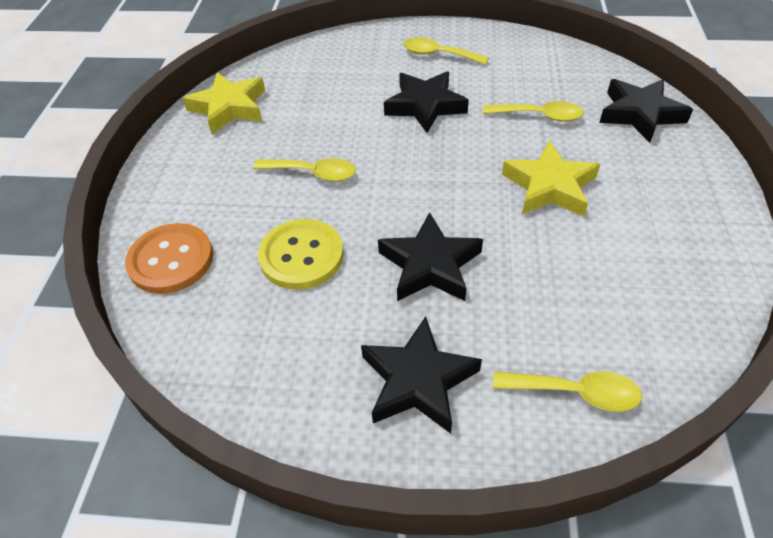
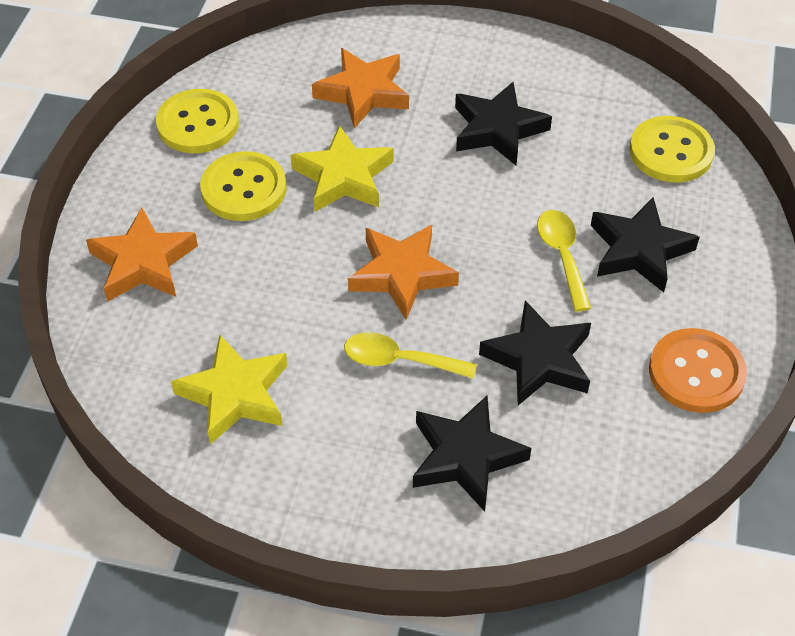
orange star: none = 0 -> [86,208,198,302] [312,48,409,128] [348,225,459,320] = 3
yellow button: [258,219,344,290] = 1 -> [156,89,239,153] [200,151,287,221] [629,116,715,182] = 3
yellow spoon: [253,158,356,182] [403,37,489,65] [483,101,584,122] [493,371,642,412] = 4 -> [344,332,477,379] [537,210,591,312] = 2

